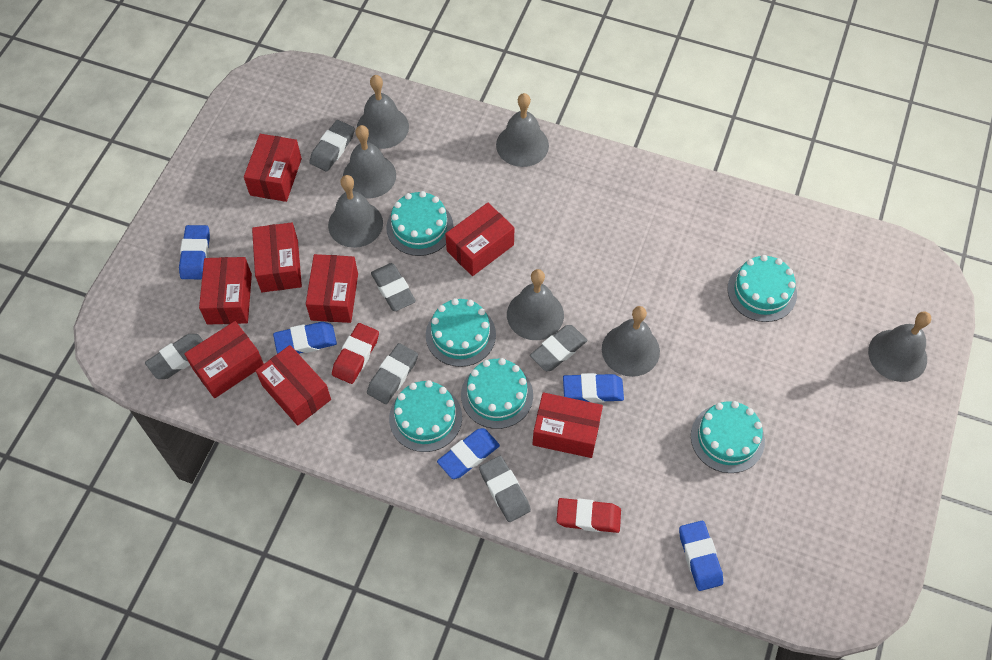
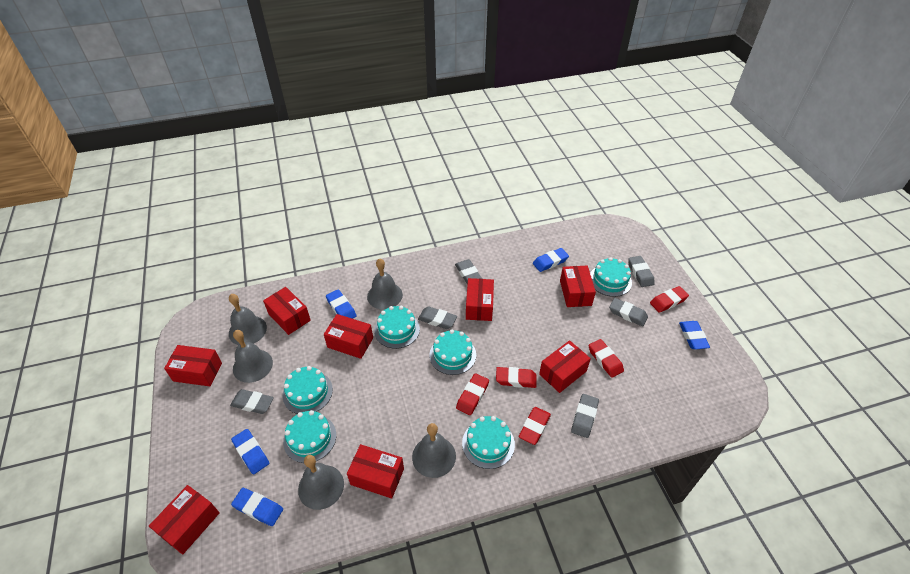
grey bell: [328,175,383,248] [343,125,396,198] [357,75,409,149] [496,93,549,167] [507,269,564,340] [602,306,660,377] [868,311,931,382] = 7 -> [229,294,267,345] [233,330,273,383] [298,455,344,510] [367,258,403,310] [412,423,456,478] = 5
red eraser: [332,323,379,384] [556,498,621,533] = 2 -> [456,373,489,415] [496,367,537,388] [519,407,551,445] [589,339,624,378] [650,286,689,313] = 5

